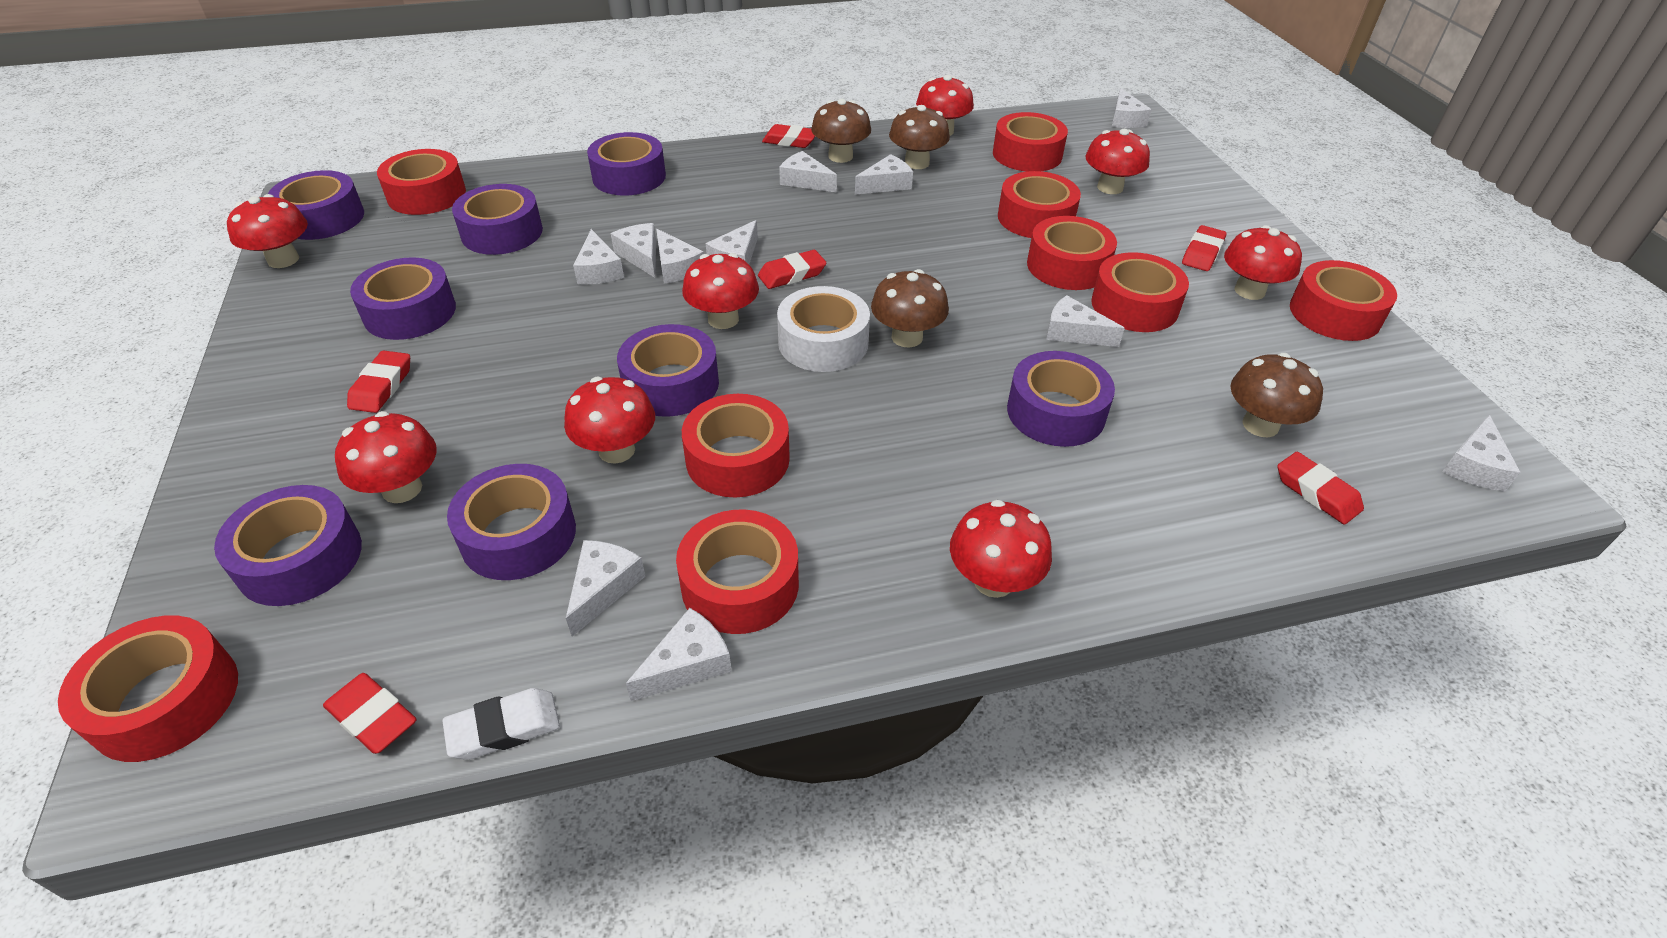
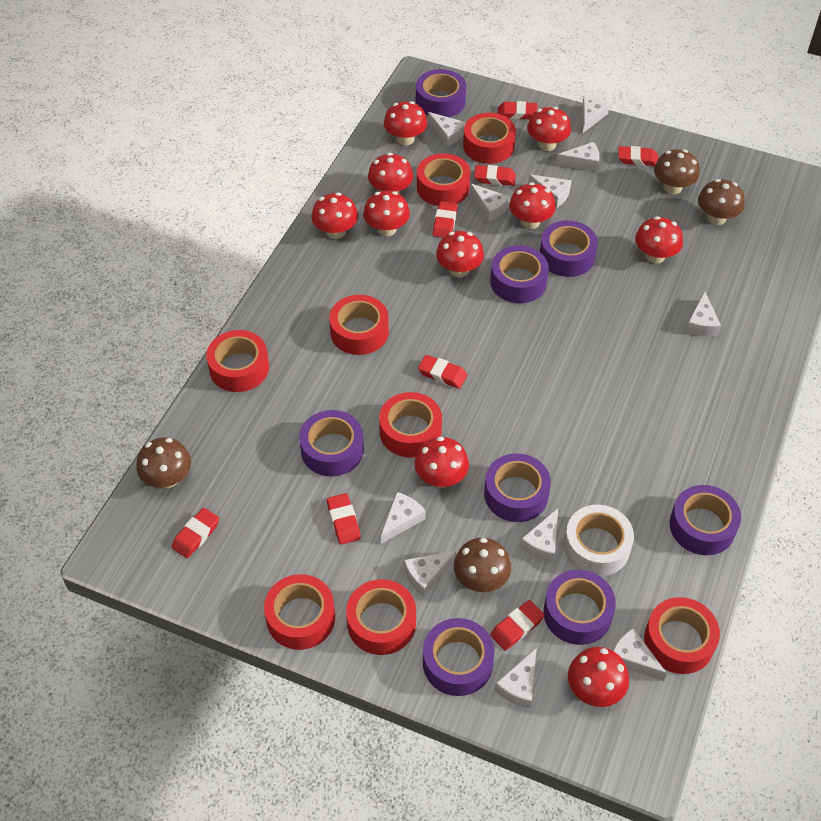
red eraser: [323,673,416,754] [347,350,410,413] [758,250,826,289] [762,124,815,148] [1182,225,1227,271] [1277,452,1364,525] = 6 -> [172,508,219,558] [327,493,361,545] [418,355,467,389] [432,201,458,238] [474,165,516,186] [490,600,545,650] [498,101,537,120] [618,146,658,166] = 8
red mushroom: [227,194,308,268] [335,411,437,503] [564,377,655,464] [682,253,759,329] [916,75,974,136] [950,500,1052,598] [1085,129,1150,194] [1224,225,1302,300] = 8 -> [311,193,358,239] [363,191,410,236] [368,153,413,194] [384,101,427,145] [415,437,469,488] [436,231,484,277] [509,182,556,229] [527,107,571,151] [568,647,629,707] [635,216,683,264] = 10
red tape: [58,615,238,762] [377,149,466,215] [676,510,799,634] [682,394,790,498] [993,112,1068,171] [998,171,1081,238] [1027,216,1117,290] [1091,252,1189,332] [1290,260,1397,341] = 9 -> [206,330,269,392] [264,574,335,650] [329,295,389,355] [346,579,416,655] [379,392,442,458] [417,153,470,206] [463,113,516,164] [644,597,720,674] = 8
white eraser: [442,688,560,760] = 1 -> none = 0

